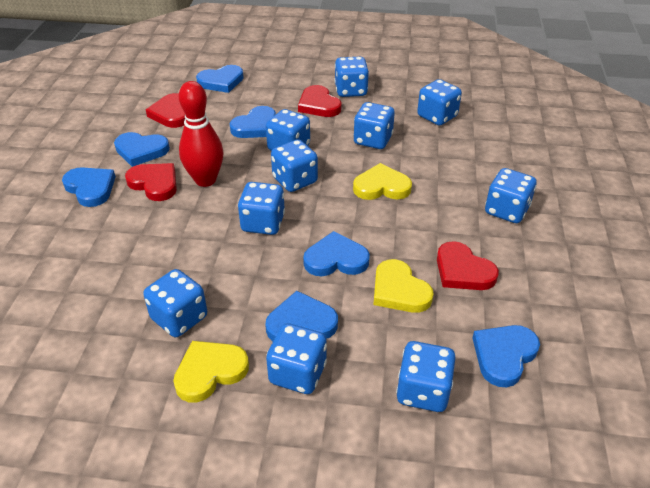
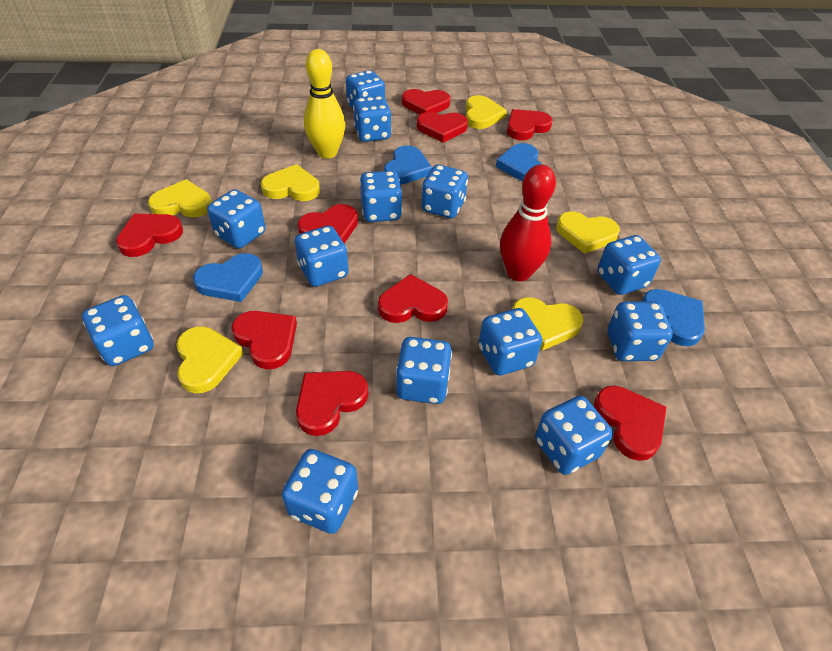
blue dice: [143,269,207,337] [238,182,285,235] [266,109,310,151] [266,323,327,394] [271,139,318,192] [334,57,369,97] [353,102,395,149] [396,341,456,412] [417,79,462,126] [485,168,536,223] = 10 -> [82,295,154,366] [207,189,266,248] [282,449,358,534] [295,226,349,287] [346,70,385,108] [353,96,392,142] [360,171,403,222] [396,337,452,404] [421,165,468,218] [479,308,542,376] [535,396,613,475] [598,235,661,295] [608,302,673,361] = 13
blue heart: [62,167,116,207] [114,132,170,167] [196,65,244,93] [229,106,276,138] [265,291,338,341] [303,231,370,276] [473,325,540,387] = 7 -> [193,253,263,302] [384,145,432,184] [496,143,542,181] [642,289,705,346] = 4
red heart: [125,163,177,201] [146,93,185,128] [298,85,342,117] [437,241,499,290] = 4 -> [116,214,183,257] [232,311,297,369] [296,371,369,436] [297,204,358,243] [378,274,448,323] [402,89,451,115] [417,112,468,143] [507,109,553,140] [594,386,666,461] = 9
yellow bowling pin: none = 0 -> [304,49,345,159] = 1
yellow heart: [173,341,249,402] [353,163,412,200] [373,259,434,313] = 3 -> [148,179,212,217] [176,326,244,393] [261,164,320,201] [466,95,507,129] [512,297,584,351] [556,211,620,254] = 6

